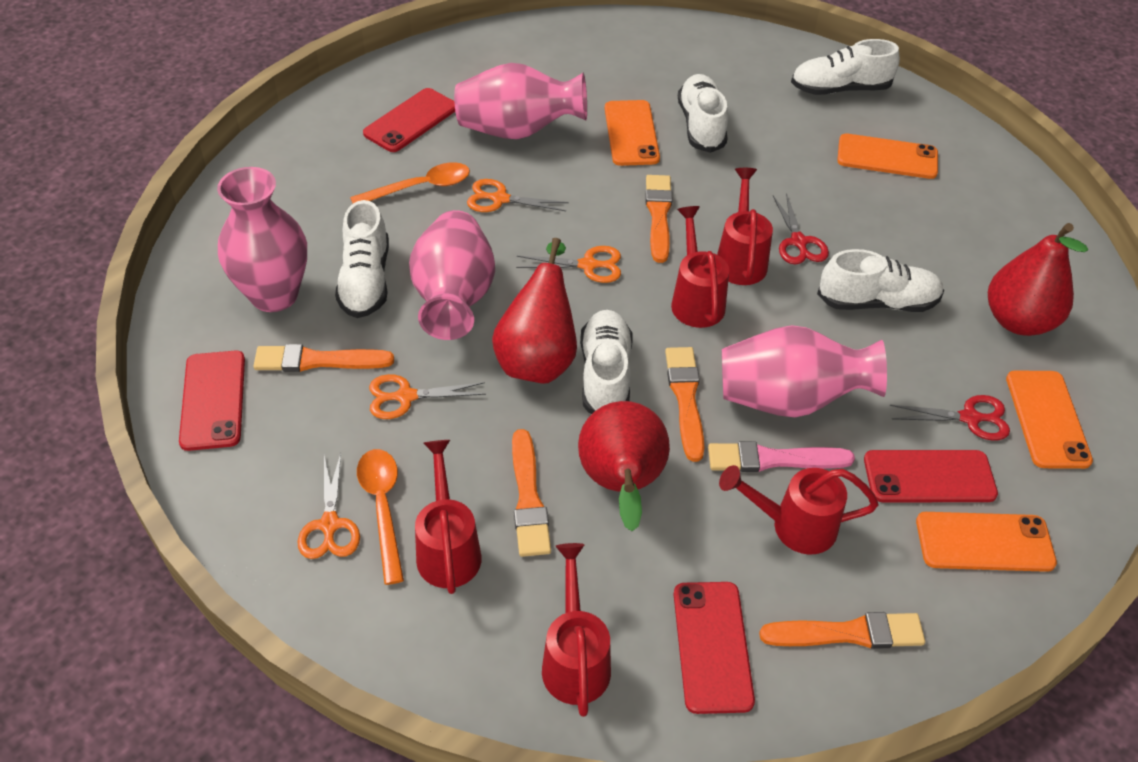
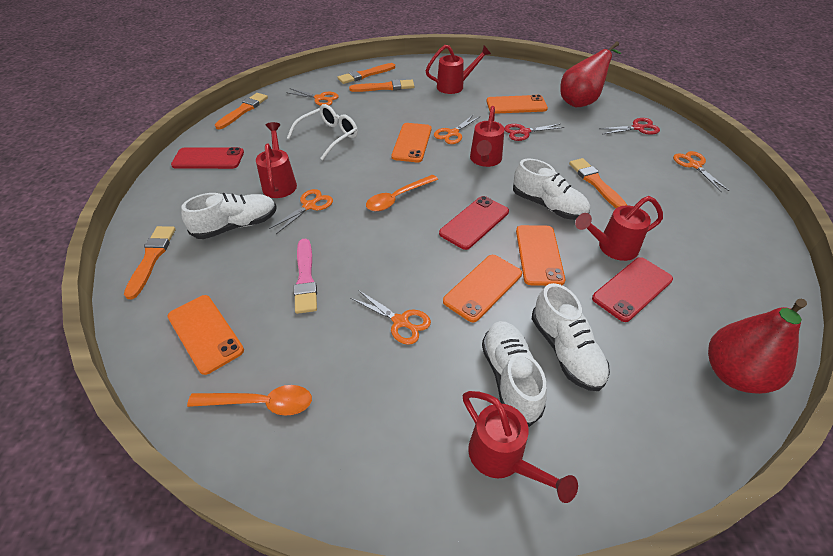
orange phone: [605,100,660,166] [837,134,938,179] [916,512,1057,572] [1006,370,1093,469] = 4 -> [168,295,244,375] [391,123,432,162] [443,255,522,322] [486,95,548,114] [516,225,565,286] = 5
orange scissors: [297,453,360,559] [369,374,486,419] [467,179,569,212] [516,246,621,283] = 4 -> [269,189,333,234] [286,88,339,106] [350,290,431,345] [434,114,479,144] [673,151,729,192] = 5
pink vase: [217,167,307,312] [409,210,495,340] [454,63,587,139] [722,325,887,417] = 4 -> none = 0
red pear: [492,238,577,384] [578,401,670,531] [988,223,1088,336] = 3 -> [560,41,621,107] [708,299,807,394] = 2
red phone: [179,350,245,451] [363,88,455,152] [674,582,755,714] [864,450,998,502] = 4 -> [171,147,244,169] [439,196,509,250] [592,257,673,322] = 3
white glasses: none = 0 -> [287,104,358,160] = 1
white shoe: [335,200,389,318] [580,310,632,414] [678,74,728,153] [791,39,900,95] [817,249,944,312] = 5 -> [181,193,277,239] [482,321,547,427] [513,158,590,220] [532,283,610,391] = 4

